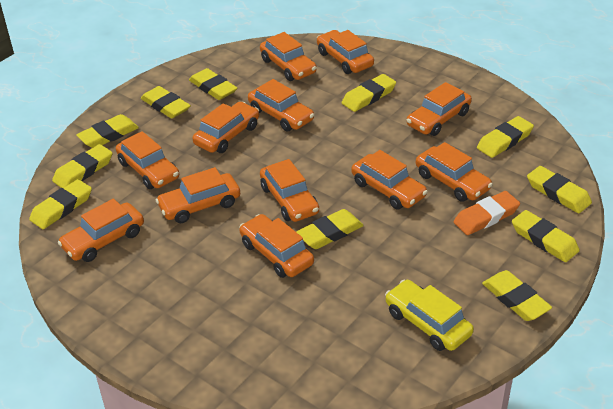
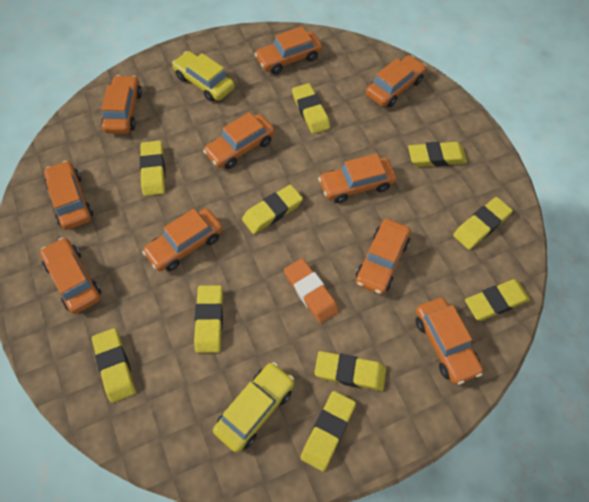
orange car: [58,199,144,262] [116,131,179,189] [156,167,240,223] [192,102,259,153] [239,214,314,278] [248,79,314,131] [260,32,317,81] [260,159,319,222] [317,30,374,74] [351,150,428,210] [406,82,472,136] [416,142,493,202] = 12 -> [40,237,101,314] [44,160,93,230] [101,75,142,134] [142,208,223,271] [203,112,275,169] [255,26,322,74] [318,154,396,203] [356,219,411,294] [366,55,427,107] [416,298,483,385] = 10
yellow car: [385,280,474,351] = 1 -> [172,51,235,102] [213,362,294,453] = 2
yellow eraser: [29,179,92,229] [52,144,113,188] [76,114,139,148] [141,86,191,119] [189,68,237,100] [296,209,364,249] [342,74,396,112] [477,116,534,158] [482,270,552,321] [512,210,580,262] [527,166,592,213] = 11 -> [92,328,136,403] [140,141,165,196] [194,285,223,353] [242,185,303,234] [292,83,330,134] [301,391,356,471] [314,351,386,391] [408,142,467,167] [453,197,513,250] [465,279,530,321] = 10

